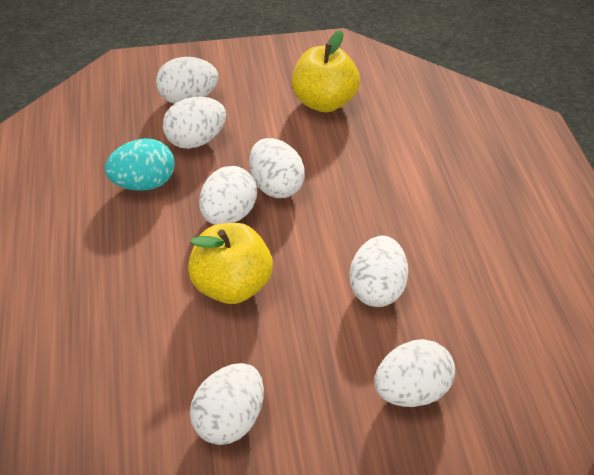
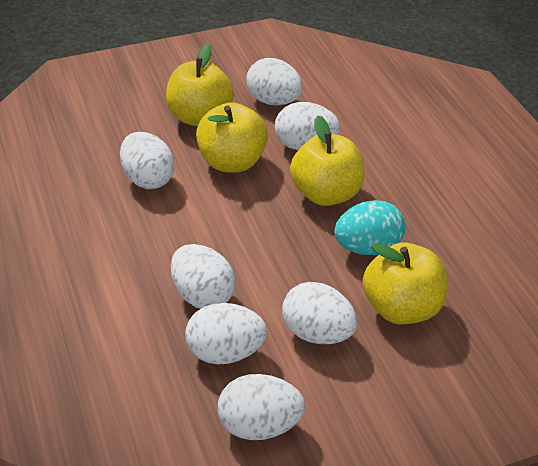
yellow apple: [188,223,273,304] [292,30,360,112] = 2 -> [166,44,234,126] [196,102,268,173] [290,116,365,206] [363,243,447,324] = 4

